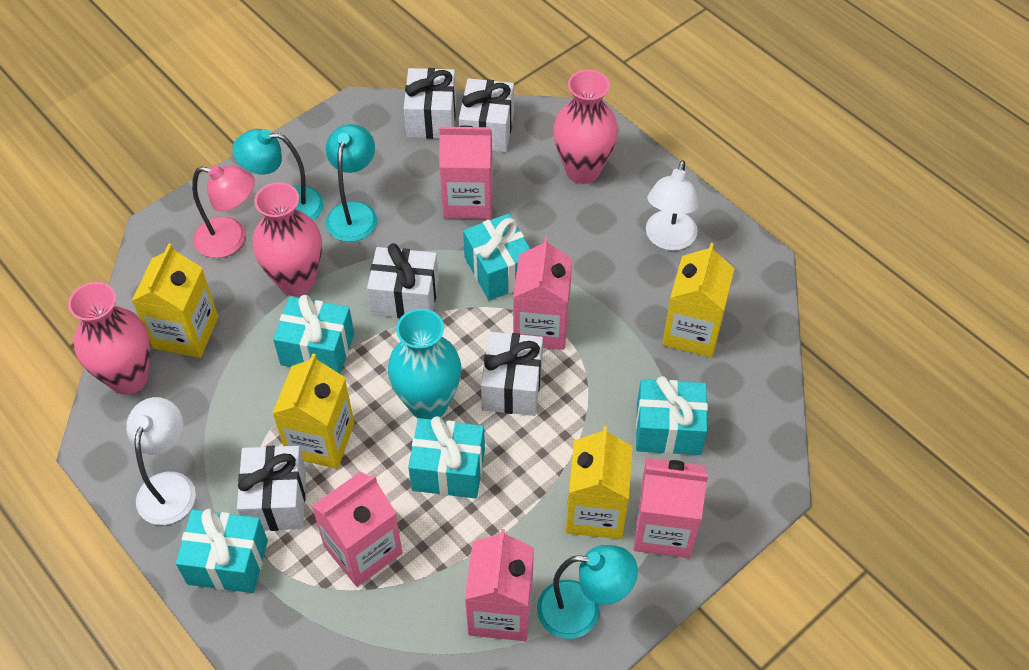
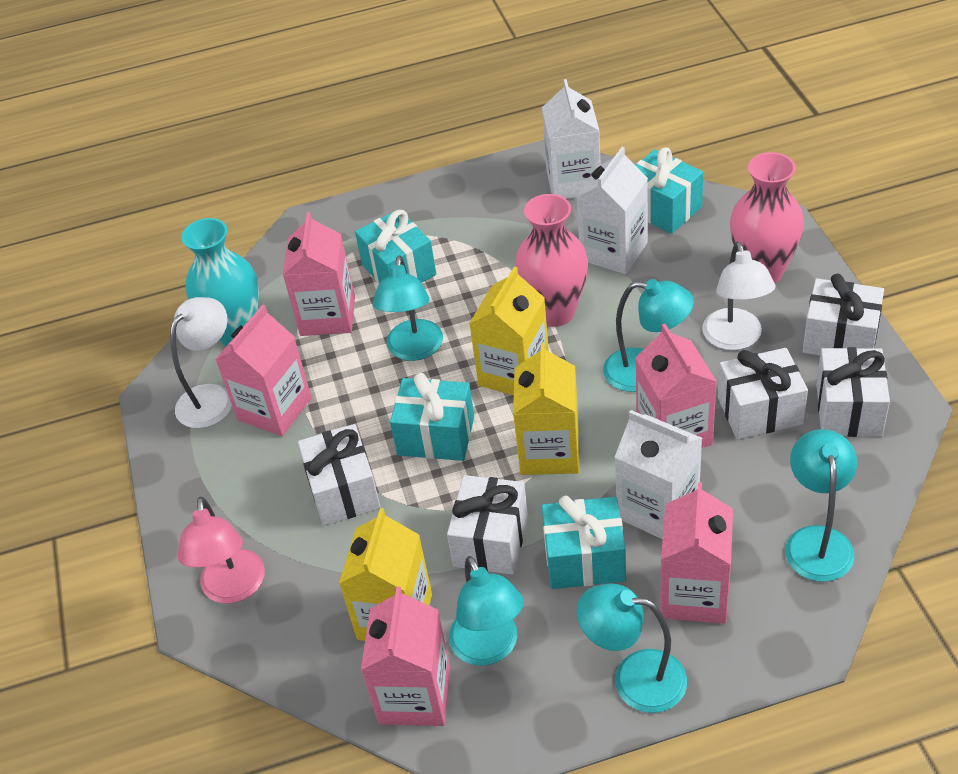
pink vase: [68,282,150,395] [253,182,322,296] [553,70,618,184] = 3 -> [515,194,588,327] [730,152,804,284] = 2
turquoise gift: [176,509,268,593] [273,295,354,374] [408,416,485,499] [463,213,530,300] [636,376,708,455] = 5 -> [355,209,436,283] [390,373,474,461] [542,495,626,589] [635,147,703,234] = 4
turquoise lamp: [232,129,324,221] [326,124,377,242] [537,545,638,639] = 3 -> [373,255,443,361] [449,556,524,666] [577,583,687,713] [603,279,694,392] [785,429,857,582] = 5
white carton: none = 0 -> [542,79,601,199] [577,147,648,274] [614,410,702,539] = 3
yellow carton: [132,244,219,358] [272,354,354,469] [566,426,633,539] [662,243,735,357] = 4 -> [339,508,432,641] [469,266,549,395] [513,342,579,475] = 3

